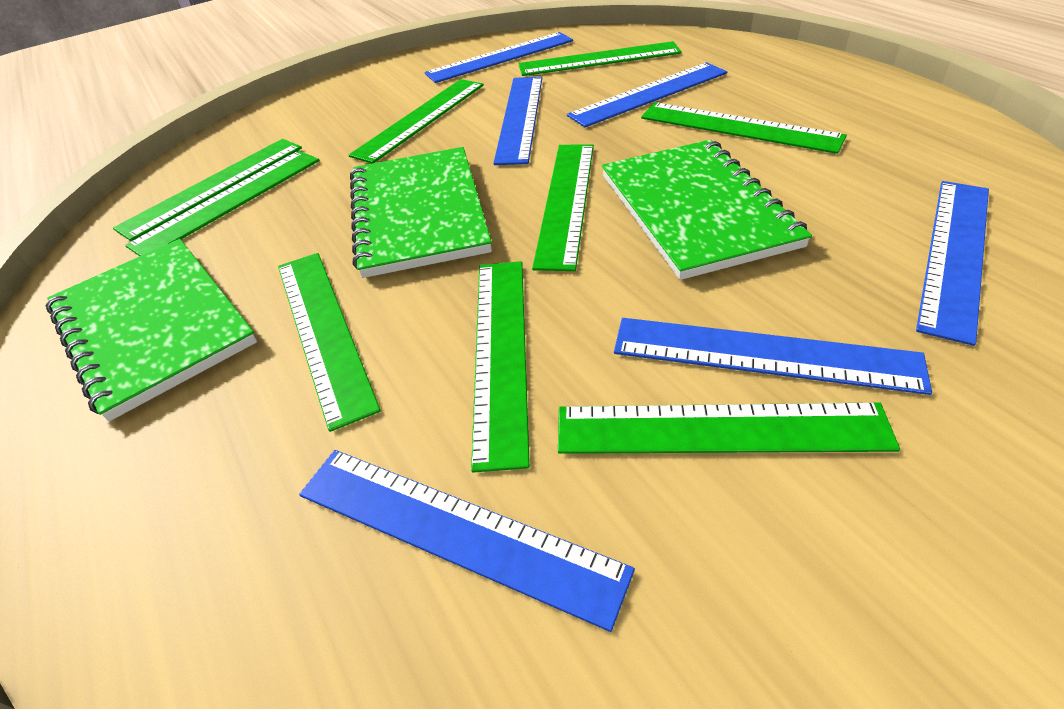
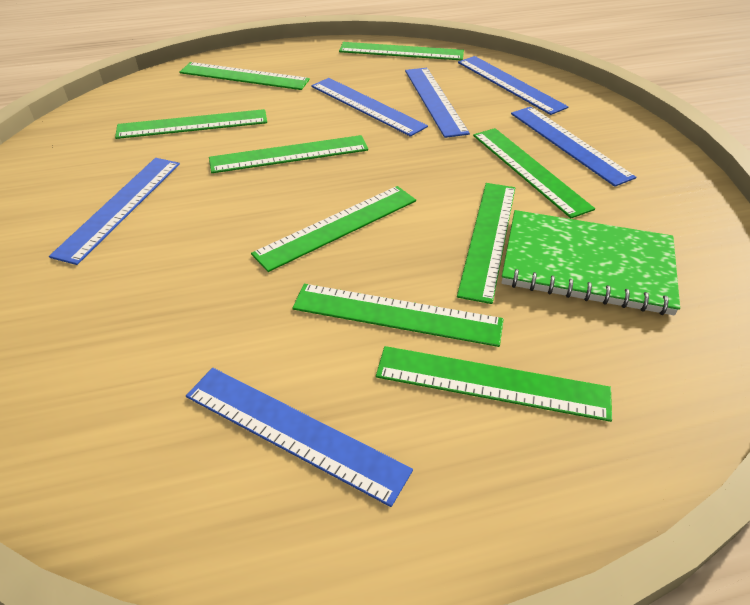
green notebook: [46,239,257,421] [350,147,492,278] [602,140,812,280] = 3 -> [501,210,680,315] = 1

